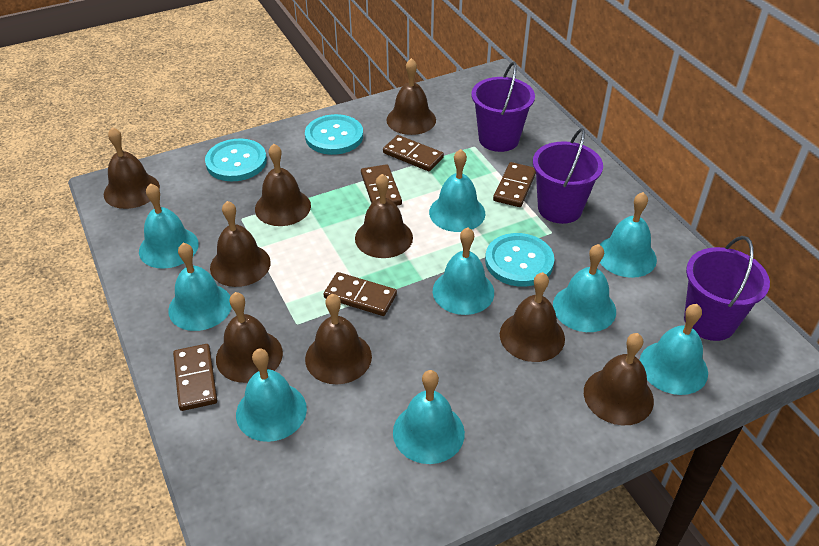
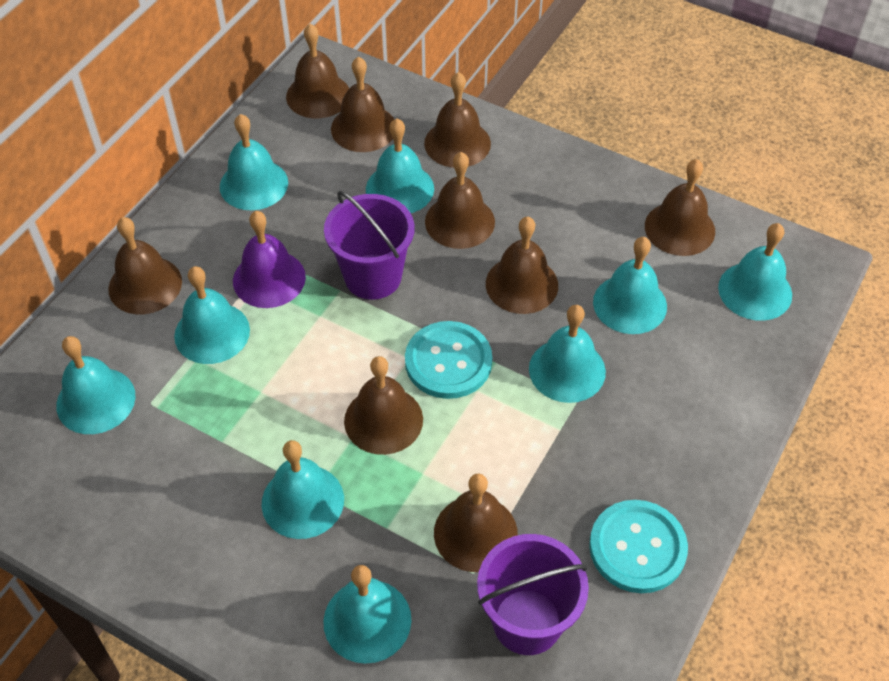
brown domino: [173,344,217,411] [324,272,397,316] [361,164,402,206] [383,135,444,171] [493,162,536,207] = 5 -> none = 0
purple bell: none = 0 -> [233,211,306,308] = 1
purple bucket: [471,61,535,152] [533,128,603,224] [684,236,770,341] = 3 -> [324,191,414,300] [477,534,589,655] = 2
turquoise button: [205,139,267,181] [305,114,363,155] [485,233,554,287] = 3 -> [405,321,492,399] [589,500,688,593] = 2

